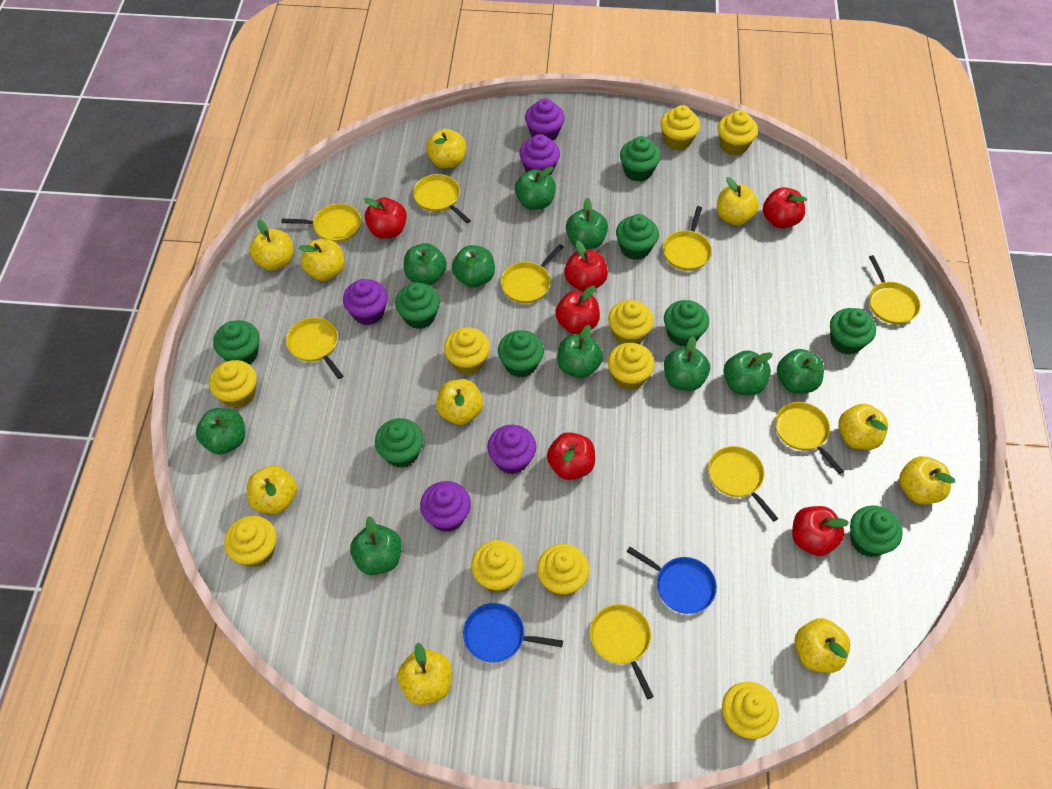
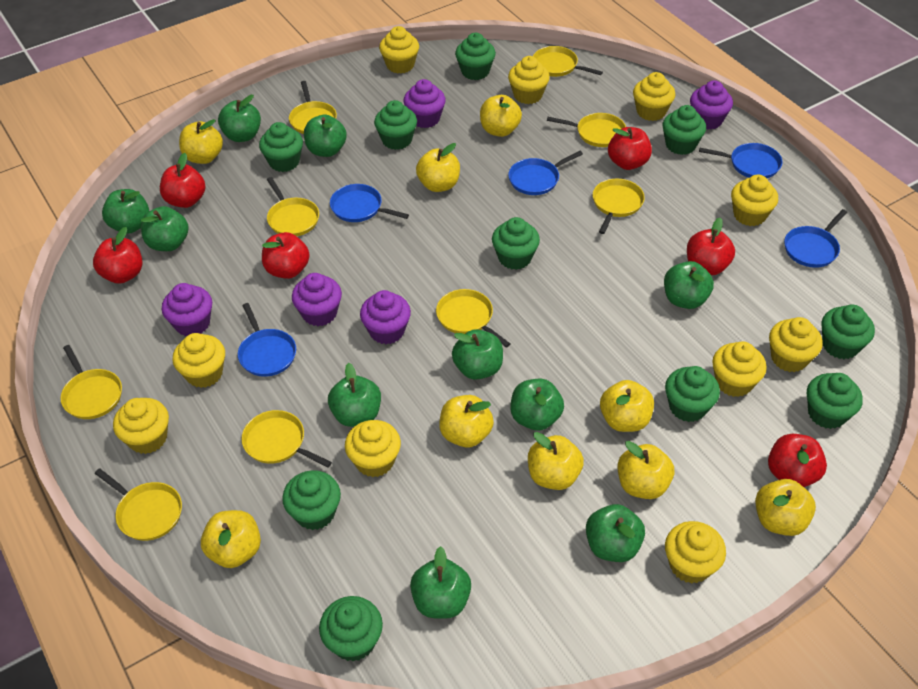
blue pan: [463,603,563,663] [626,547,717,614] = 2 -> [238,303,296,377] [330,184,409,222] [508,151,583,195] [699,143,783,178] [784,209,847,268] = 5
green cupcake: [213,320,260,364] [375,418,424,468] [395,283,440,329] [498,330,544,378] [616,214,659,260] [620,136,661,182] [664,300,709,347] [830,308,876,355] [850,505,903,557] = 9 -> [259,122,303,172] [282,470,341,530] [319,596,383,661] [374,100,417,150] [455,33,496,80] [492,217,540,270] [662,105,706,155] [665,366,720,422] [807,373,863,429] [821,304,875,359] = 10
yellow apple: [247,465,297,514] [249,220,293,271] [299,239,345,281] [397,643,452,705] [426,129,466,168] [436,379,483,425] [717,177,759,225] [795,618,850,673] [838,404,888,450] [899,456,955,504] = 10 -> [179,119,223,164] [201,510,261,568] [416,143,460,192] [439,395,494,448] [480,95,522,137] [528,432,584,490] [600,380,654,432] [618,441,674,499] [755,479,816,536] = 9

